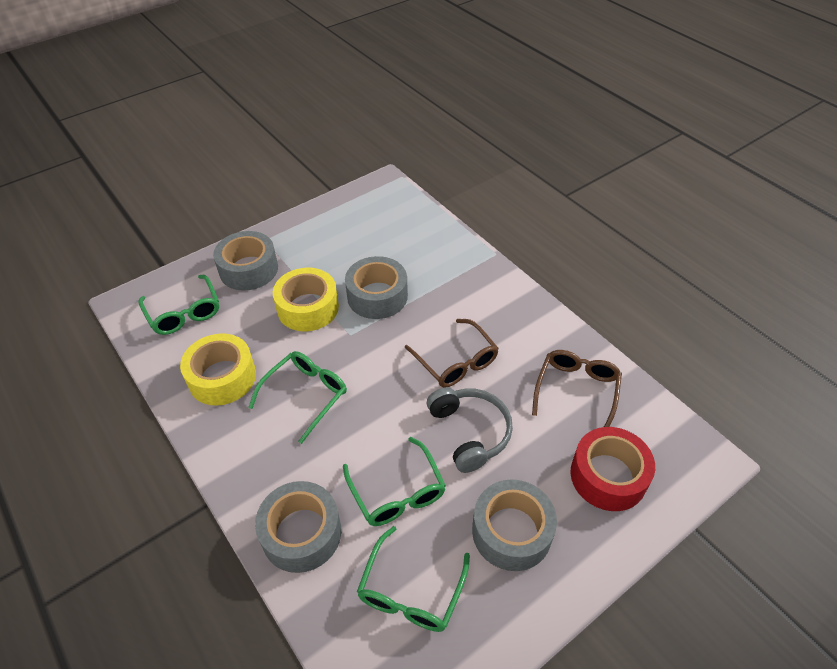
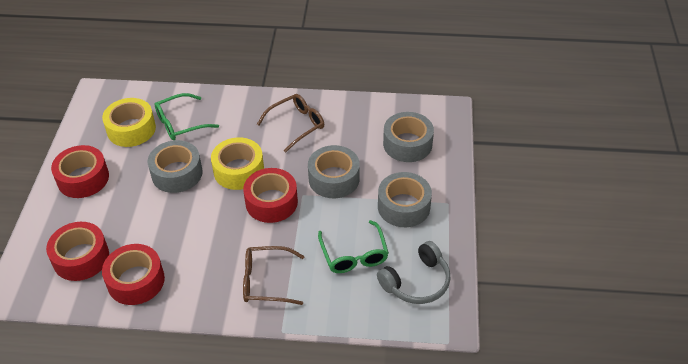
green glasses: [138,275,219,335] [248,351,347,444] [343,437,446,526] [357,526,470,632] = 4 -> [154,93,219,140] [318,220,389,273] = 2
red tape: [570,427,655,511] = 1 -> [46,222,109,281] [51,145,109,198] [102,244,165,305] [243,168,298,223] = 4

